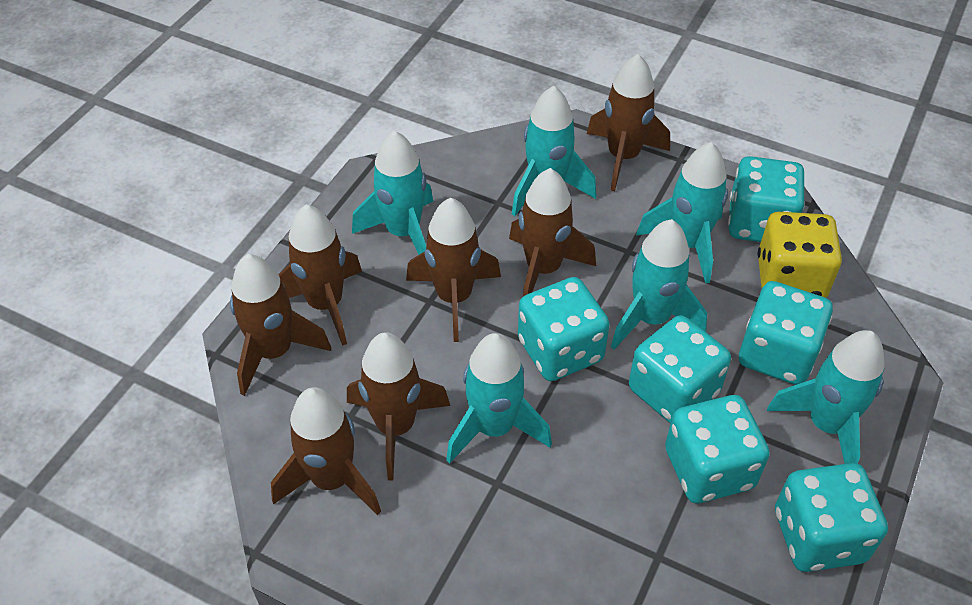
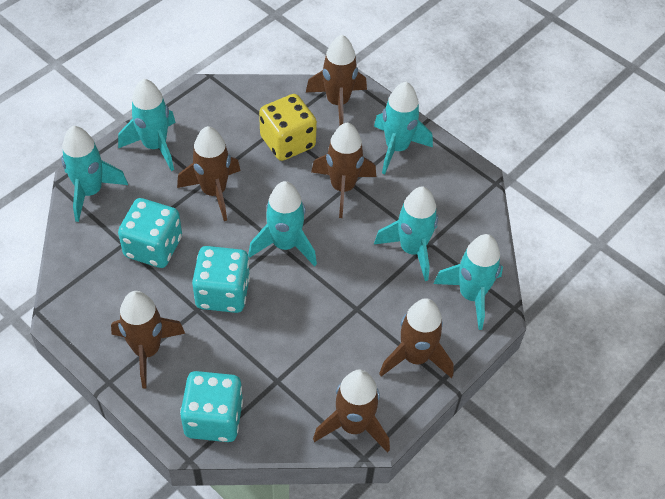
brown rocket: [230,254,331,396] [271,387,381,515] [279,205,362,346] [347,332,450,480] [406,198,501,342] [509,168,596,297] [587,54,670,191] = 7 -> [111,291,185,389] [177,126,240,221] [306,35,367,125] [311,122,376,218] [313,370,390,453] [379,298,454,378] = 6
turquoise dice: [518,277,610,381] [629,315,731,424] [665,395,770,503] [728,156,805,242] [739,281,833,385] [775,463,888,572] = 6 -> [118,198,182,268] [180,371,243,442] [192,246,250,313] = 3

